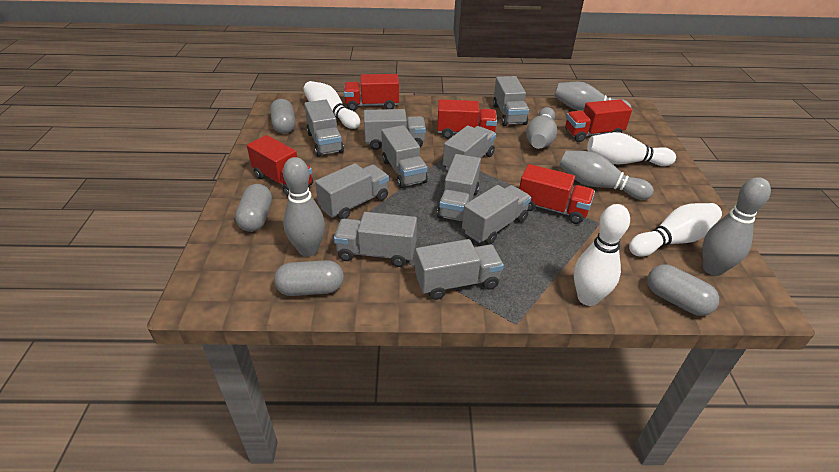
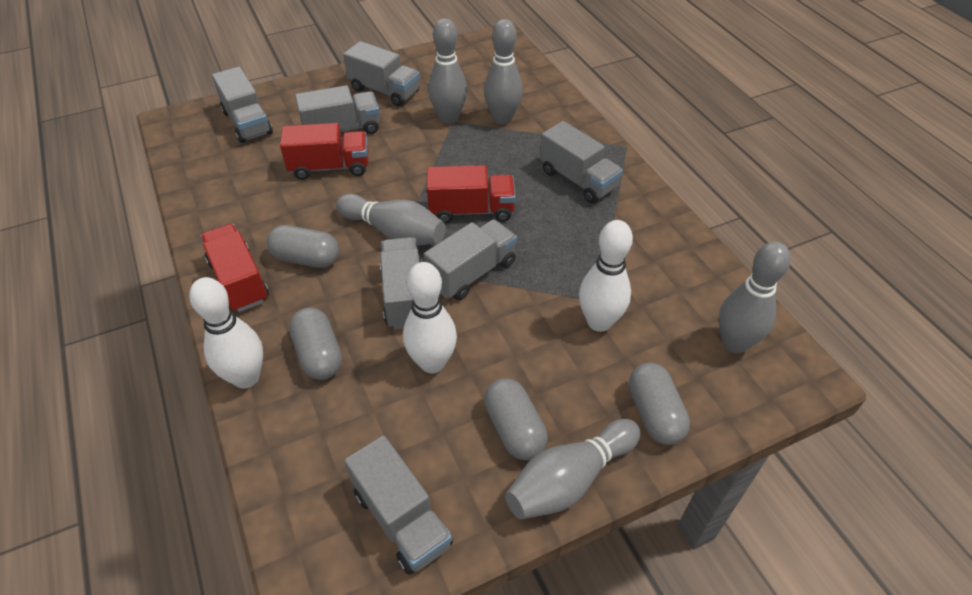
grey truck: [304,99,344,157] [315,163,389,220] [334,212,417,267] [364,109,426,150] [381,125,428,188] [415,239,504,300] [437,154,481,221] [443,125,496,171] [462,185,531,245] [493,76,529,126] = 10 -> [212,67,273,143] [295,85,380,134] [343,41,420,106] [345,436,453,575] [380,237,423,329] [424,219,517,300] [540,121,623,203] = 7
red truck: [247,135,313,196] [344,74,399,111] [437,99,497,139] [519,164,595,224] [565,99,632,142] = 5 -> [200,224,269,312] [280,123,368,180] [427,165,516,224] = 3
white bowling pin: [303,81,360,129] [574,204,630,306] [587,132,676,166] [629,203,722,257] = 4 -> [189,277,263,388] [403,262,457,373] [579,220,633,332] = 3

